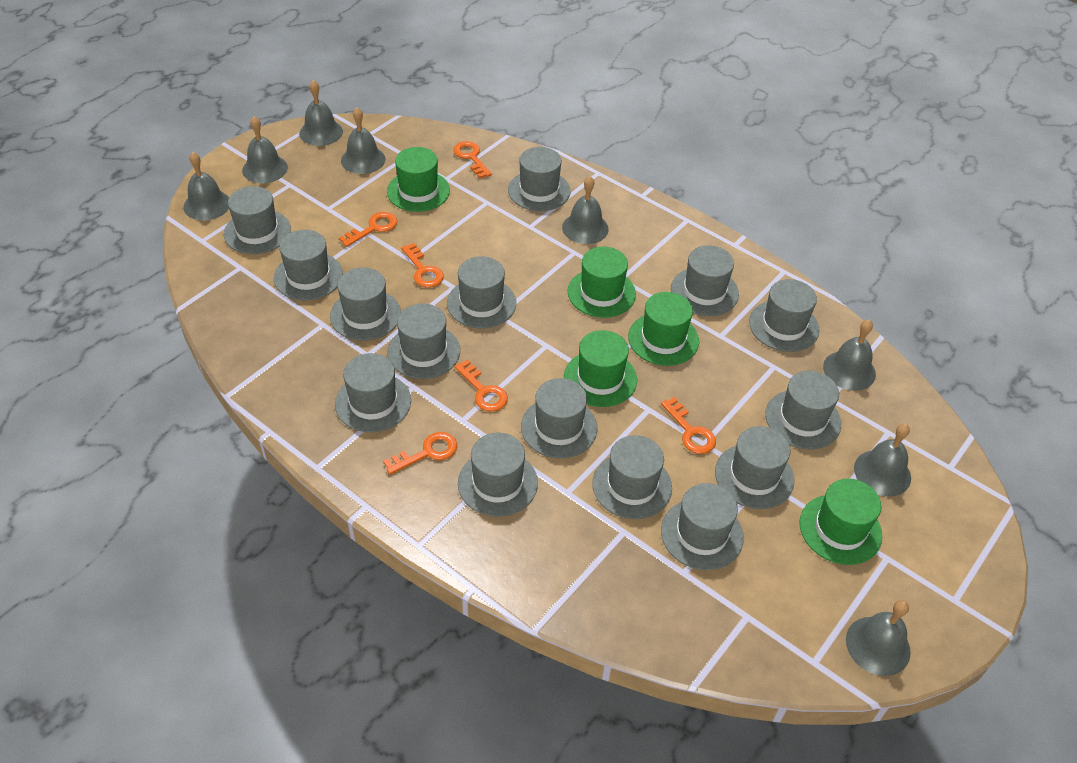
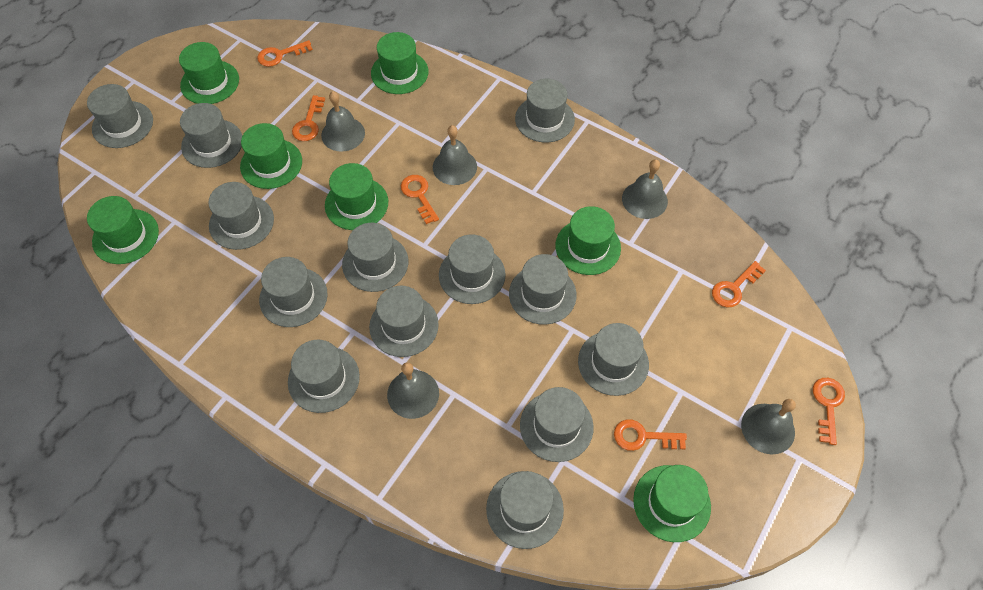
green hat: [387,147,450,212] [564,330,637,407] [568,247,636,318] [628,292,699,366] [799,479,882,565] = 5 -> [87,196,159,264] [179,42,239,104] [240,123,302,189] [325,163,388,230] [371,32,428,94] [555,206,621,275] [633,465,711,542] = 7
grey bell: [183,152,229,221] [242,116,288,183] [299,80,343,146] [341,108,385,174] [562,176,609,244] [823,319,876,391] [846,600,911,676] [854,423,911,497] = 8 -> [321,91,365,152] [387,362,439,419] [433,125,477,185] [622,159,668,219] [741,399,796,454] = 5
grey hat: [224,186,291,254] [274,230,343,300] [330,268,401,341] [335,353,411,432] [387,304,460,379] [447,256,516,328] [458,433,538,517] [508,147,571,211] [521,378,597,458] [592,435,672,519] [661,483,744,570] [671,245,739,316] [715,426,794,509] [749,279,819,352] [765,371,841,449] = 15 -> [87,84,153,148] [180,103,242,168] [208,182,274,250] [259,257,328,327] [288,340,360,413] [342,223,408,292] [369,286,439,357] [439,234,506,304] [486,471,564,549] [509,254,577,325] [515,79,575,143] [520,387,594,462] [578,323,649,396] = 13

